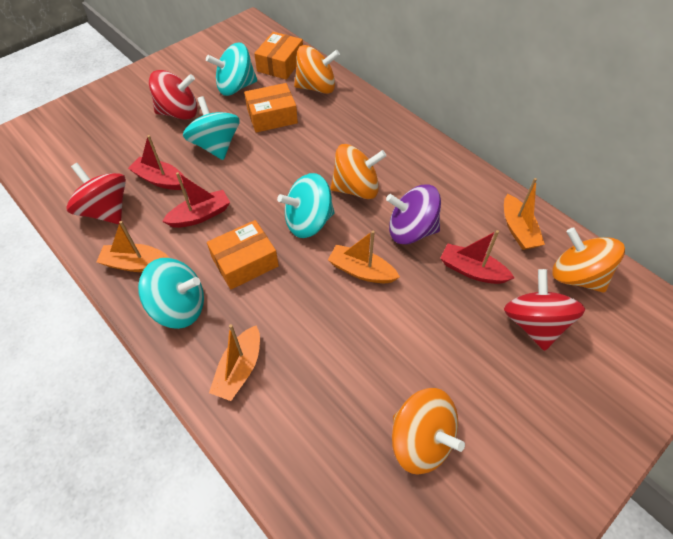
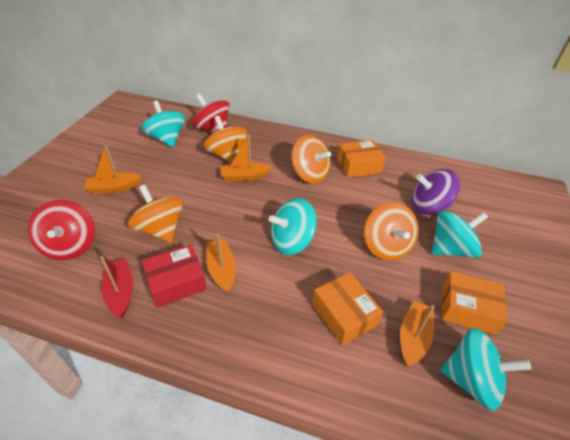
red boat: [128,135,185,190] [162,172,230,228] [440,230,514,284] = 3 -> [100,256,133,318] = 1
red box: none = 0 -> [142,245,207,308] = 1
red spinning top: [66,163,126,224] [149,70,197,120] [504,269,585,351] = 3 -> [28,200,95,260] [192,93,230,133] = 2

